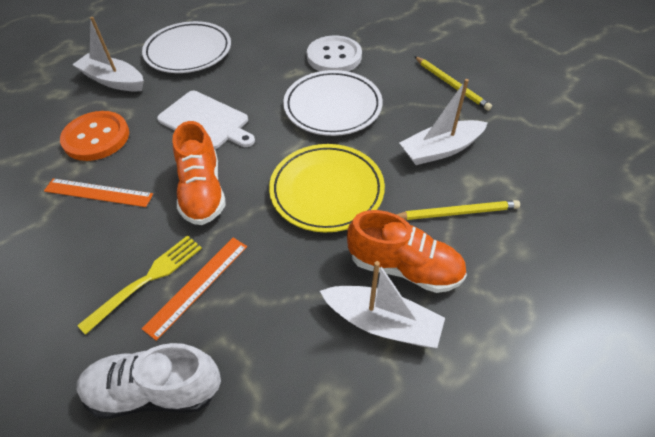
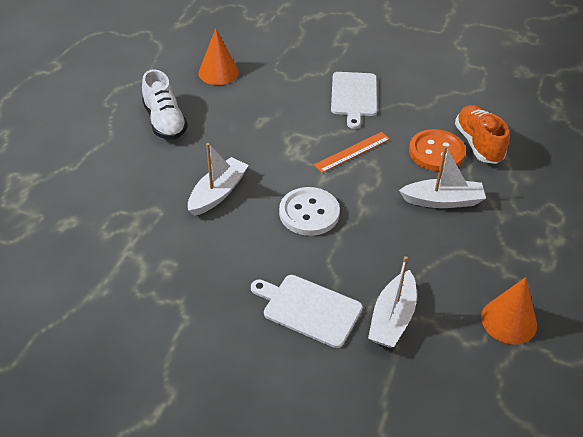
orange cone: none = 0 -> [198,28,239,85] [481,277,537,344] = 2
orange ruler: [44,178,153,207] [142,238,247,341] = 2 -> [314,132,390,173] = 1
orange shoe: [172,121,226,225] [347,210,467,293] = 2 -> [455,105,509,164] = 1
white cutting board: [157,91,255,149] = 1 -> [251,275,363,348] [331,72,377,129] = 2
white plate: [142,21,231,73] [283,70,383,136] = 2 -> none = 0
yellow fork: [77,235,202,335] = 1 -> none = 0
yellow pencil: [396,200,520,220] [414,56,492,111] = 2 -> none = 0
yellow plate: [269,144,385,232] = 1 -> none = 0

